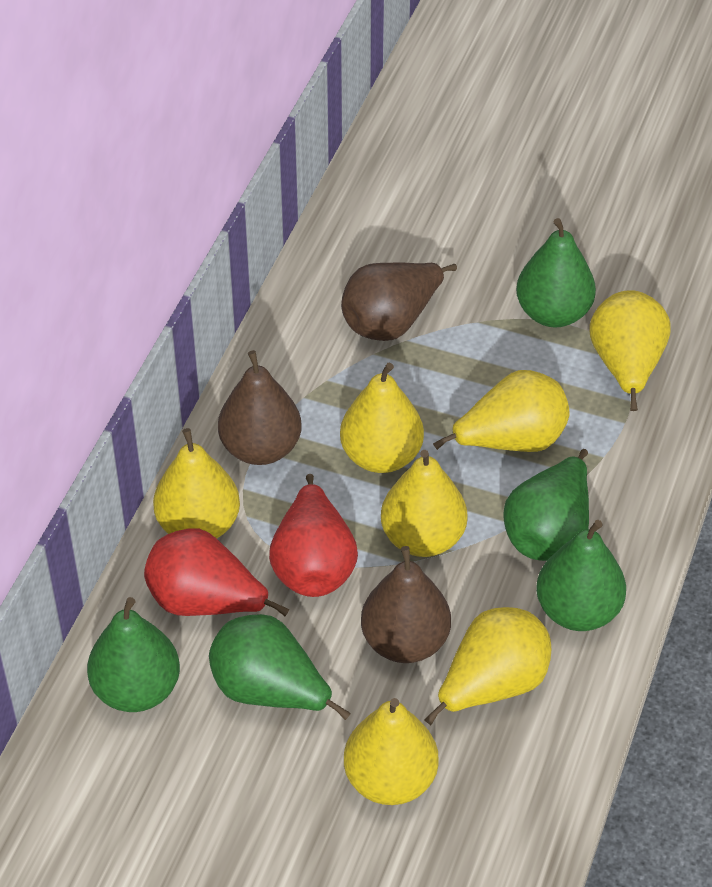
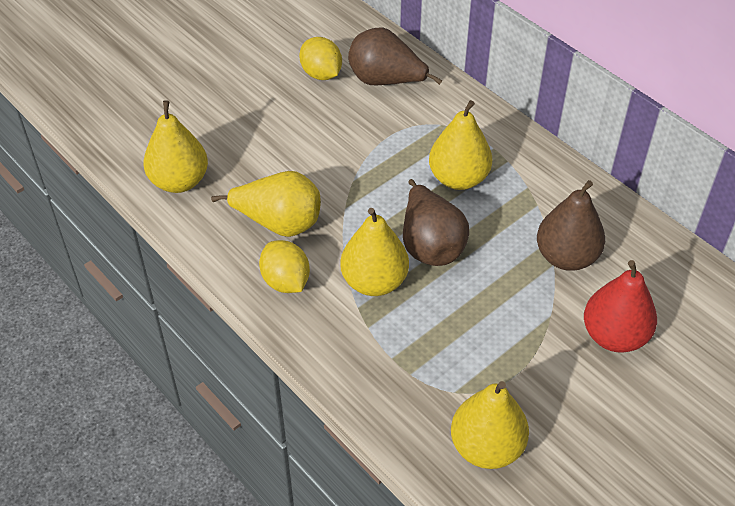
green pear: [87,597,180,712] [209,614,351,720] [503,449,589,561] [516,218,596,328] [536,520,626,631] = 5 -> none = 0
red pear: [144,528,289,616] [269,474,358,597] = 2 -> [584,260,657,353] = 1
yellow lemon: none = 0 -> [259,240,310,293] [299,37,342,80] = 2
yellow pear: [153,428,240,538] [340,363,424,473] [344,698,439,805] [381,450,467,557] [424,607,551,725] [433,370,569,452] [589,290,670,411] = 7 -> [143,100,208,193] [211,171,321,237] [340,208,409,296] [429,100,492,190] [451,381,529,469] = 5

